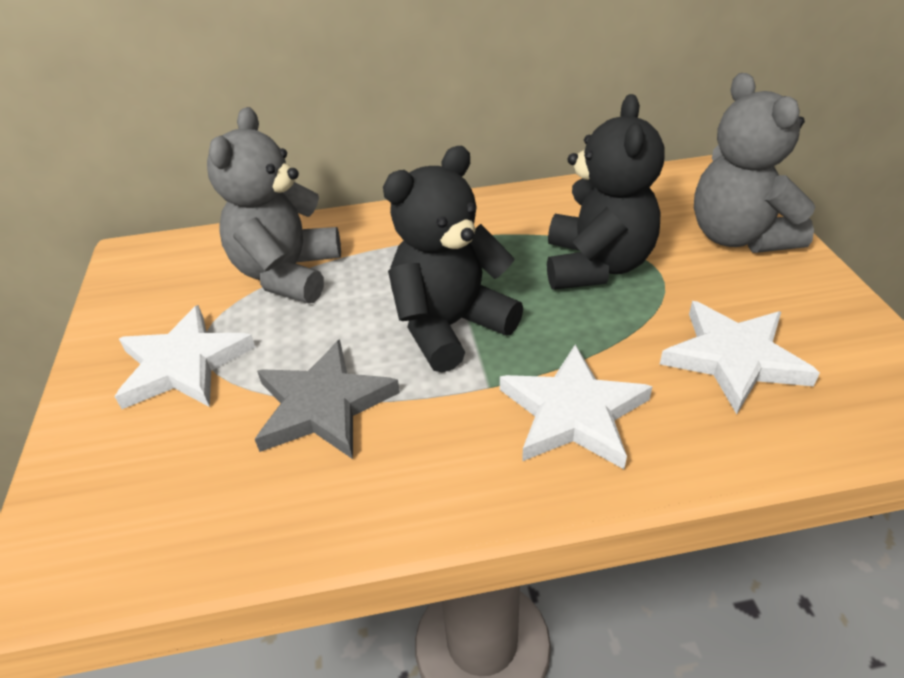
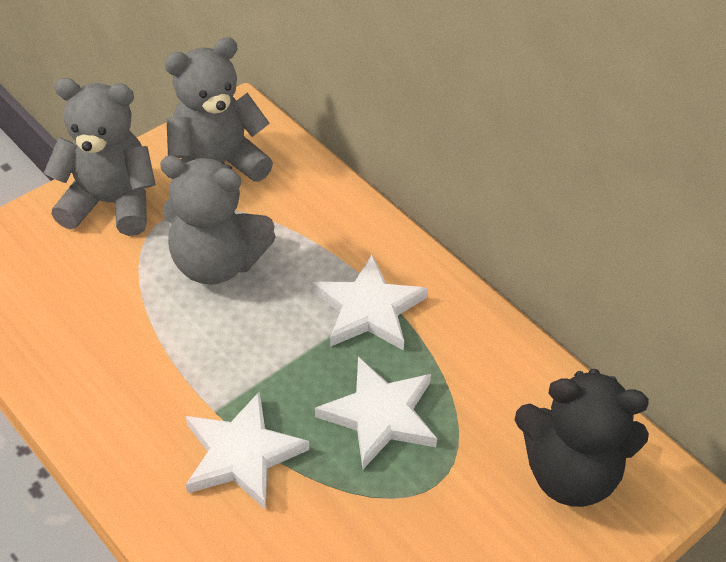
black teddy bear: [383,146,523,373] [547,94,664,290] = 2 -> [515,369,649,507] = 1
grey star: [255,339,400,459] = 1 -> none = 0
grey teddy bear: [207,107,341,303] [694,73,815,253] = 2 -> [44,78,156,236] [160,155,276,285] [164,37,273,182] = 3

